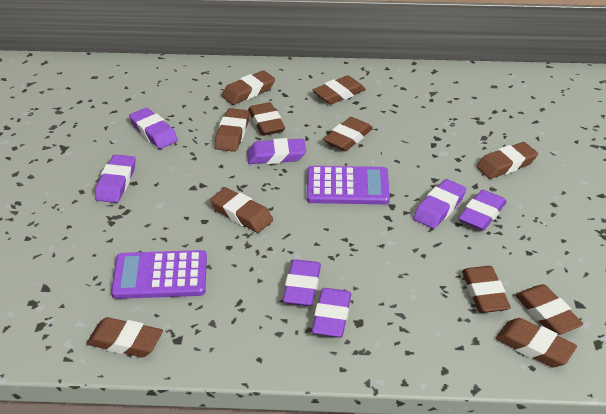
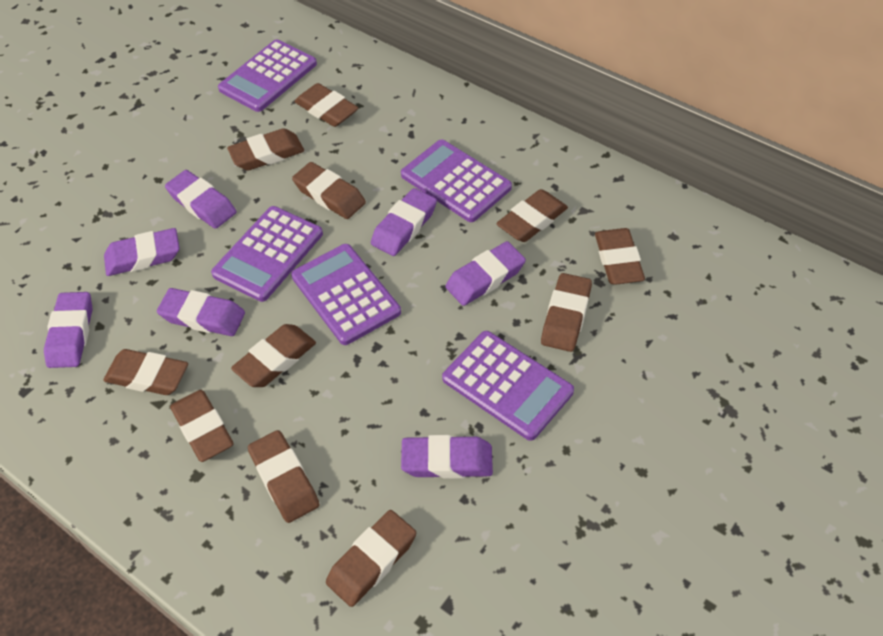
purple calculator: [111,250,207,299] [307,166,390,204] = 2 -> [211,206,323,302] [218,39,317,112] [291,244,401,345] [401,140,512,222] [442,331,574,441] = 5

